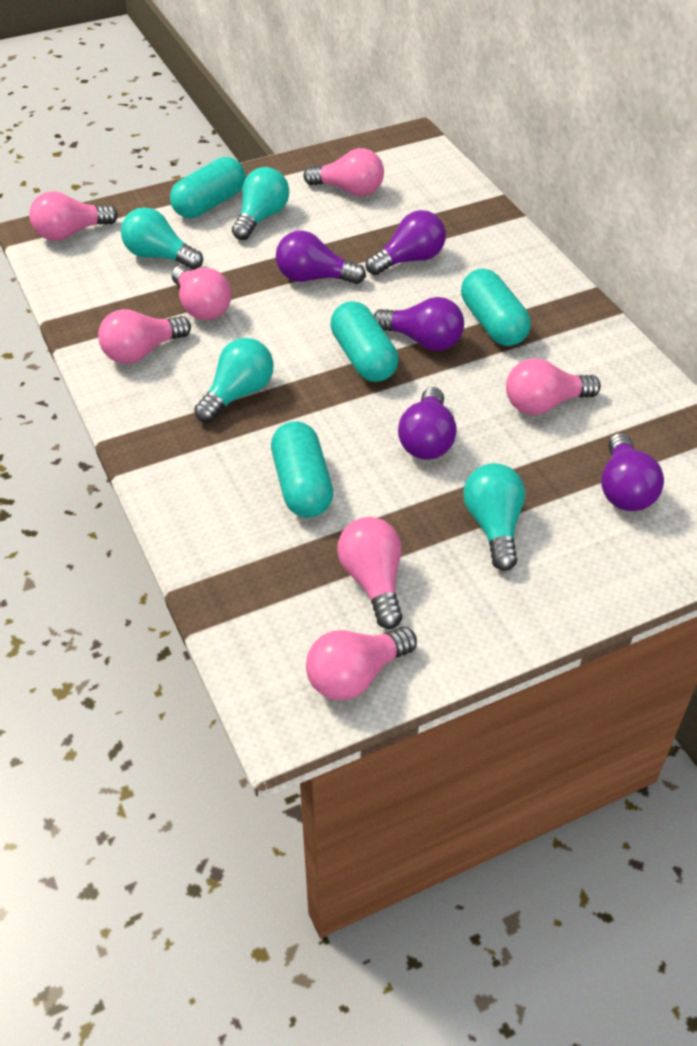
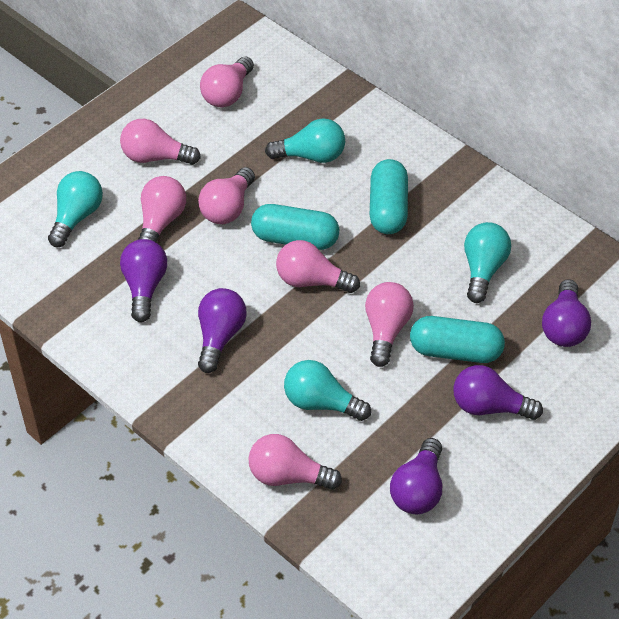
turquoise capsule: [170,157,245,218] [271,421,333,518] [330,301,398,382] [461,269,531,346] = 4 -> [251,204,339,250] [370,159,408,234] [410,316,505,363] = 3

